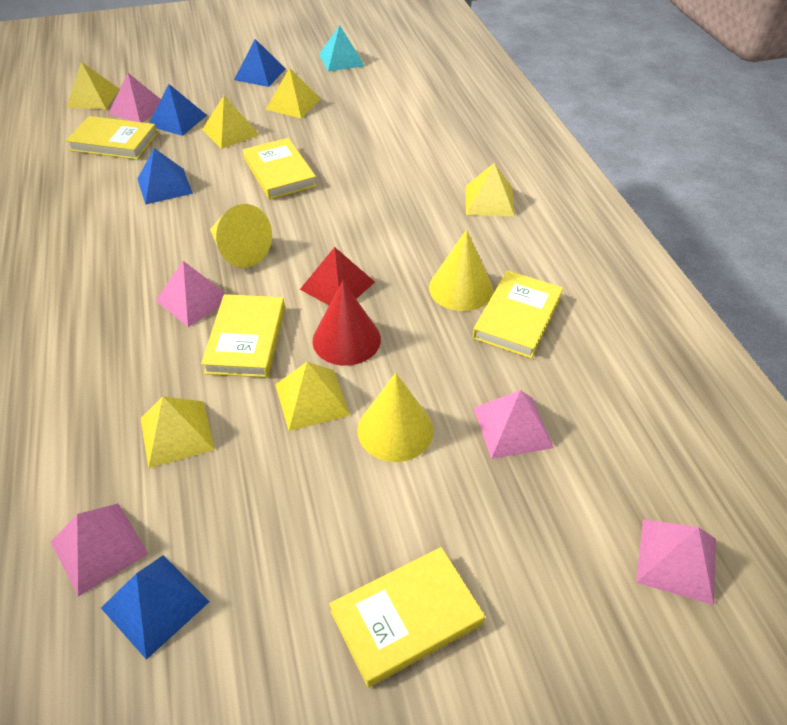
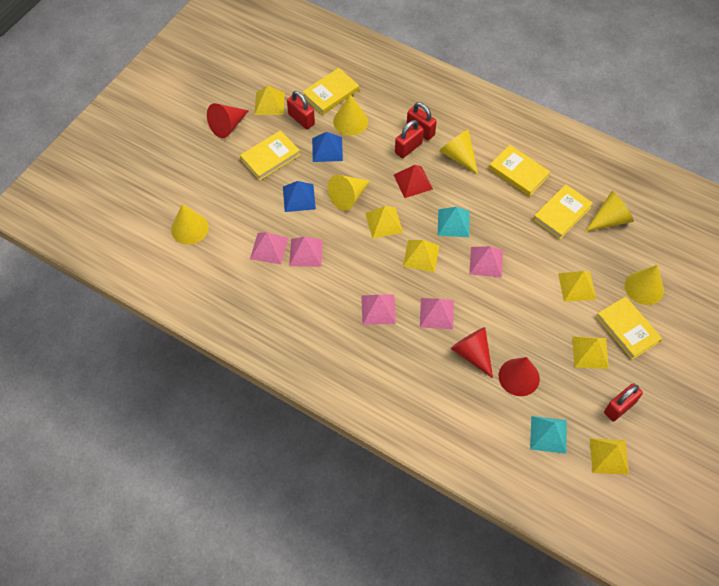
blue pyramid: [101,555,209,660] [137,148,193,205] [149,84,207,136] [234,39,286,87] = 4 -> [283,181,316,212] [312,132,343,162] = 2
red cone: [313,281,381,366] = 1 -> [207,103,249,138] [450,327,493,378] [499,357,540,396] = 3
red padlock: none = 0 -> [287,91,315,129] [395,120,424,158] [407,102,437,140] [604,383,643,421] = 4
turquoise pyramid: [319,25,365,72] = 1 -> [438,207,470,237] [530,416,567,454] = 2
yellow cone: [210,204,272,268] [357,373,434,462] [429,229,493,311] = 3 -> [171,204,209,245] [328,175,370,211] [333,94,368,135] [439,129,478,174] [586,191,634,231] [625,265,664,305] = 6

